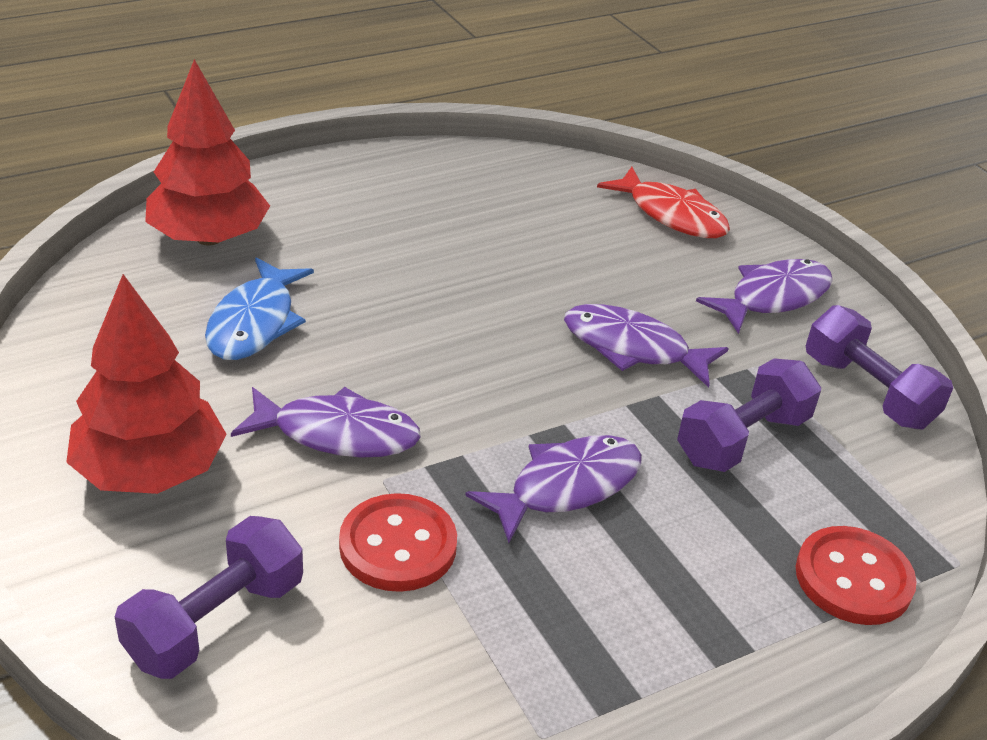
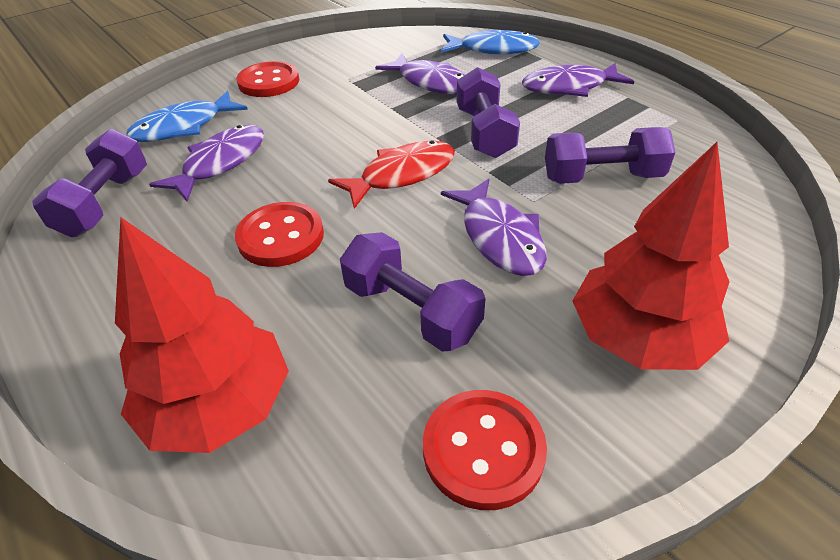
blue fish: [205,258,314,360] = 1 -> [126,91,248,142] [441,29,540,54] = 2
purple dumbbell: [115,516,303,679] [677,358,821,472] [806,305,953,429] = 3 -> [32,129,147,237] [340,232,486,352] [457,67,520,158] [545,127,675,184] = 4
red button: [339,493,457,592] [795,526,917,625] = 2 -> [235,202,324,267] [236,61,299,97] [423,390,547,510] = 3

